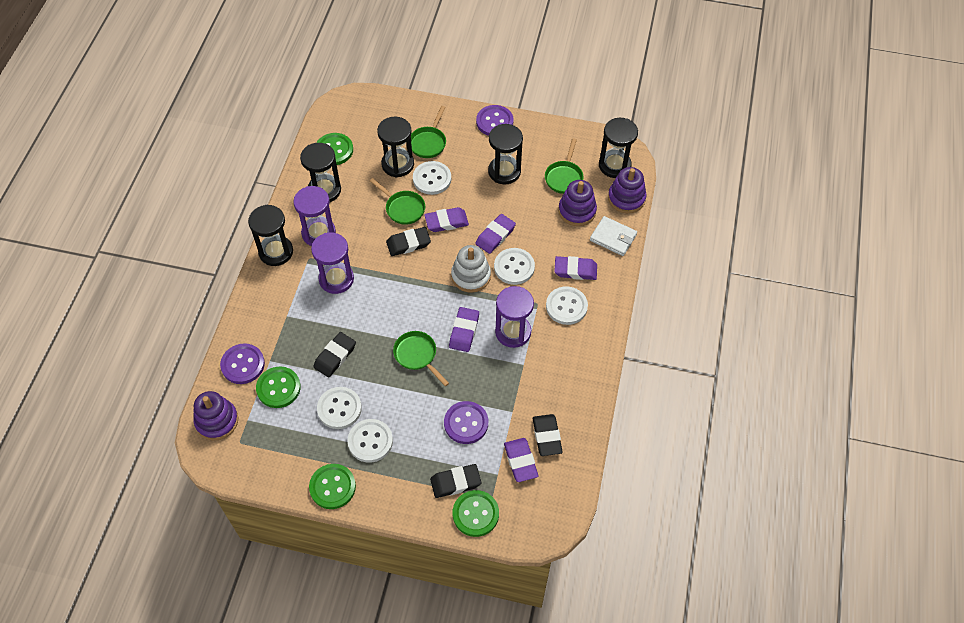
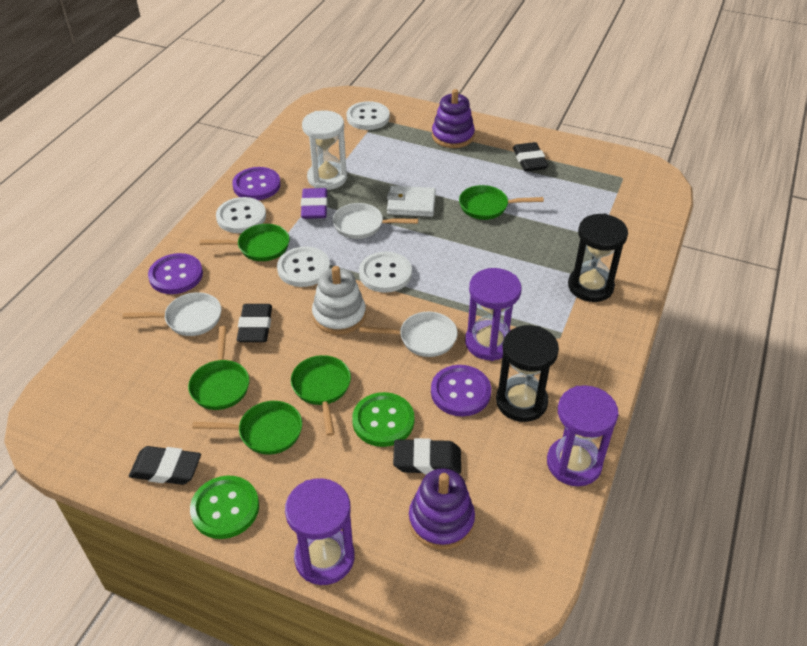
black hourglass: [248,205,293,266] [300,143,341,202] [377,117,414,177] [488,124,523,184] [599,118,638,178] = 5 -> [496,325,559,422] [568,214,628,302] = 2
green button: [256,366,301,408] [309,464,356,509] [317,133,353,165] [453,490,499,537] = 4 -> [190,476,259,539] [352,392,414,447] = 2
green pan: [370,178,425,225] [393,331,449,386] [411,106,446,158] [545,138,584,194] = 4 -> [188,326,249,410] [192,401,302,455] [200,224,290,261] [291,355,351,436] [459,185,544,220] = 5
purple eraser: [424,207,469,232] [449,307,479,352] [475,214,516,254] [504,438,538,482] [554,256,597,280] = 5 -> [301,188,328,219] = 1
purple stacking toy: [194,391,238,440] [558,180,597,226] [608,167,647,213] = 3 -> [409,468,475,550] [432,89,475,148] = 2
white button: [317,387,362,429] [347,419,393,463] [413,161,451,195] [494,248,535,285] [546,286,588,325] = 5 -> [216,197,266,233] [277,246,330,287] [346,101,390,130] [359,252,412,293] = 4
white hourglass: none = 0 -> [302,110,347,190] = 1
white pan: none = 0 -> [123,292,221,336] [333,203,418,239] [359,312,458,357] = 3

